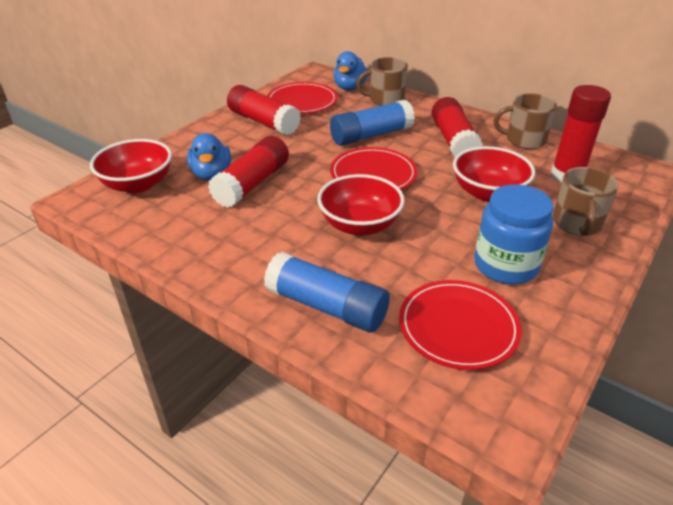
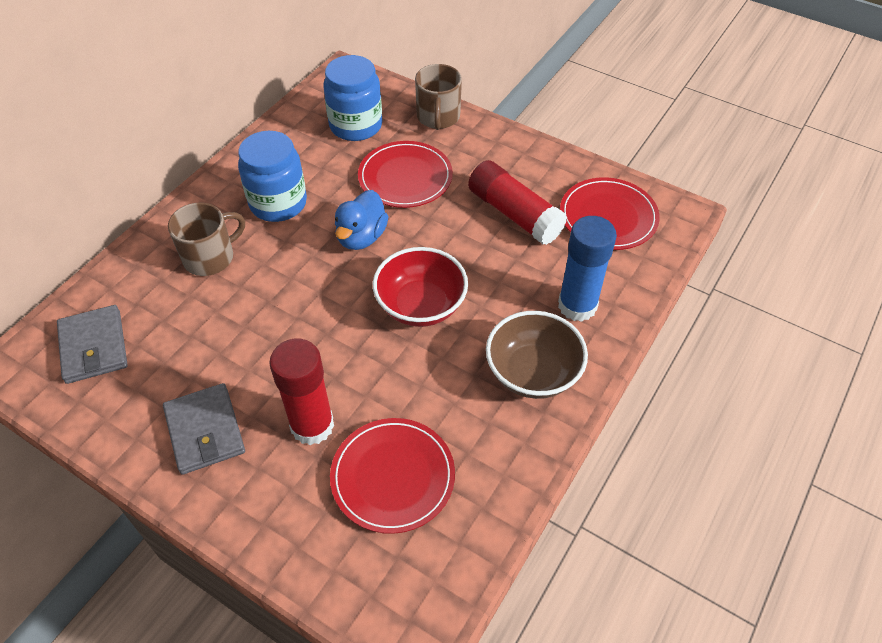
blue duck: [187,133,231,180] [333,51,368,90] = 2 -> [335,190,389,250] = 1
blue glue stick: [264,252,390,333] [330,100,415,146] = 2 -> [558,216,617,322] = 1
blue jar: [474,184,554,284] = 1 -> [238,131,307,222] [324,55,382,141] = 2
brown bowl: none = 0 -> [486,311,588,399] = 1
brown mug: [356,57,408,106] [493,93,557,149] [553,167,619,236] = 3 -> [168,202,245,276] [415,64,462,130] = 2
grey wallet: none = 0 -> [57,305,128,384] [163,383,245,475] = 2
red bowl: [90,139,172,193] [317,174,405,236] [453,146,535,202] = 3 -> [373,247,468,327] = 1
red glue stick: [208,136,289,208] [227,85,301,135] [432,97,483,158] [551,85,611,183] = 4 -> [269,339,334,445] [468,160,567,245] = 2

